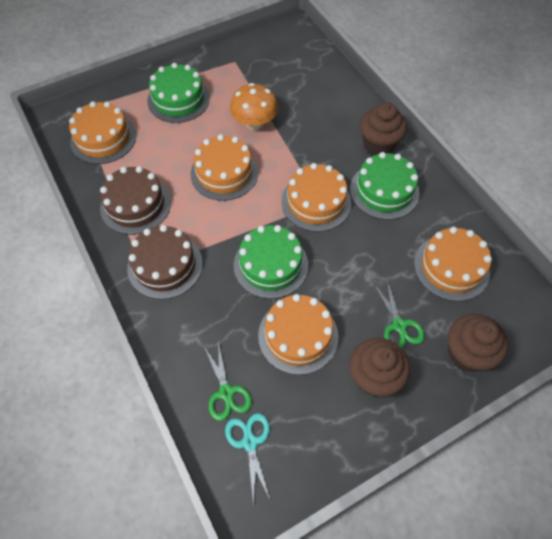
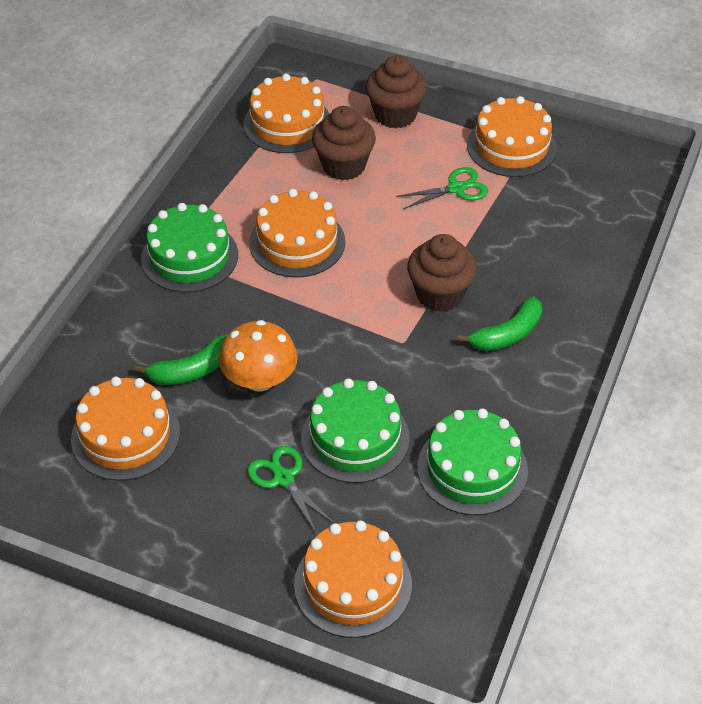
brown cake: [100,166,171,235] [127,225,203,299] = 2 -> none = 0
green banana: none = 0 -> [134,334,227,385] [457,296,542,351] = 2
turquoise scissors: [225,413,271,506] = 1 -> none = 0

